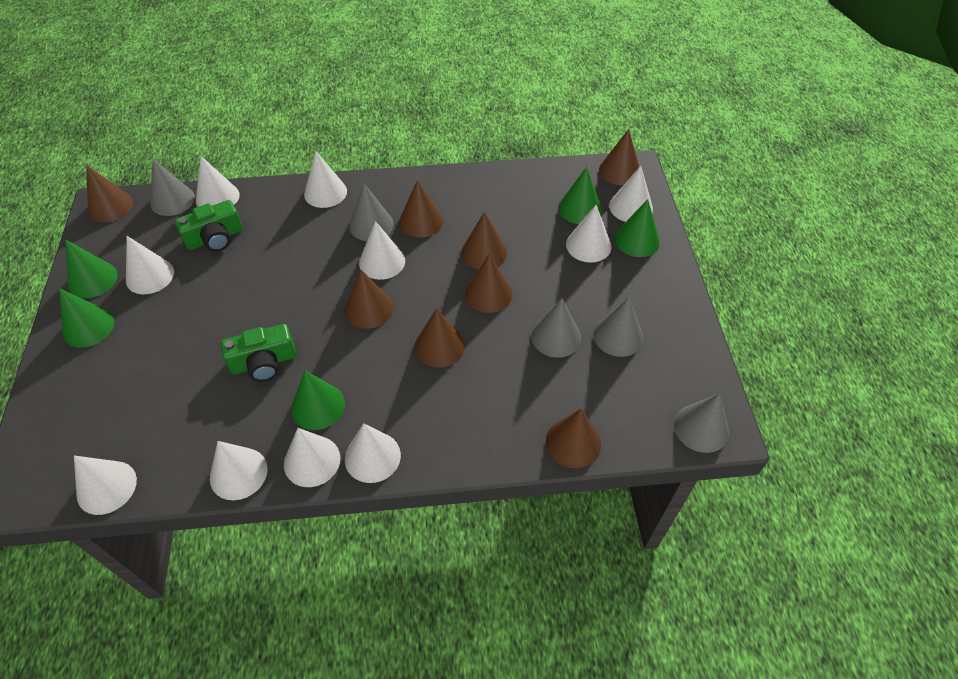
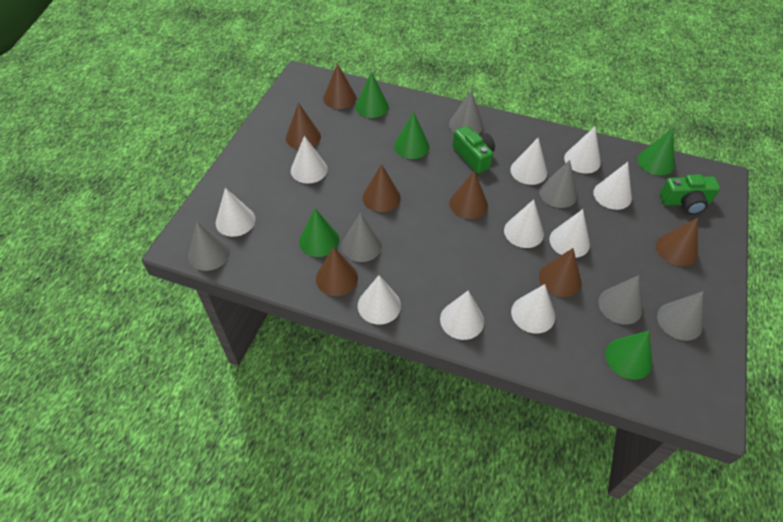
brown cone: [86,165,133,222] [345,270,393,329] [399,180,443,238] [414,308,465,368] [461,212,507,269] [465,254,512,313] [546,409,601,468] [599,129,639,185] = 8 -> [286,103,321,149] [316,247,358,296] [323,63,357,109] [363,164,401,212] [450,171,488,219] [539,248,581,297] [656,217,698,266] = 7
grey cone: [150,159,195,216] [349,184,394,241] [531,299,581,358] [593,298,644,357] [674,393,729,453] = 5 -> [188,221,230,271] [342,213,382,262] [449,90,483,134] [539,160,577,208] [598,275,643,325] [657,291,703,341] = 6

